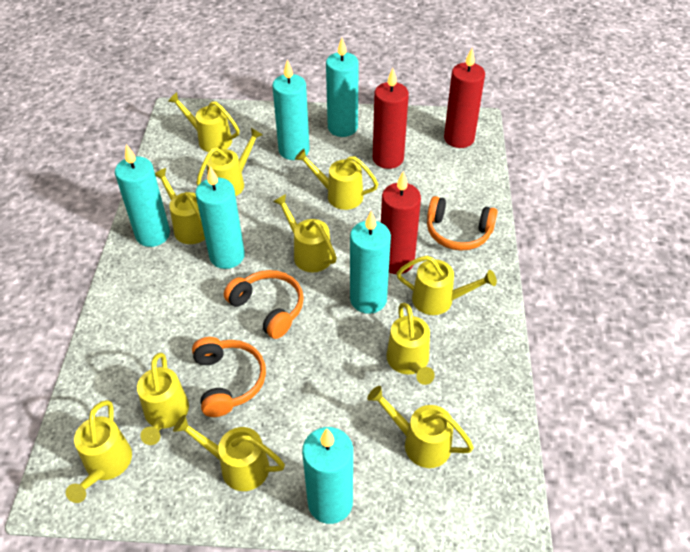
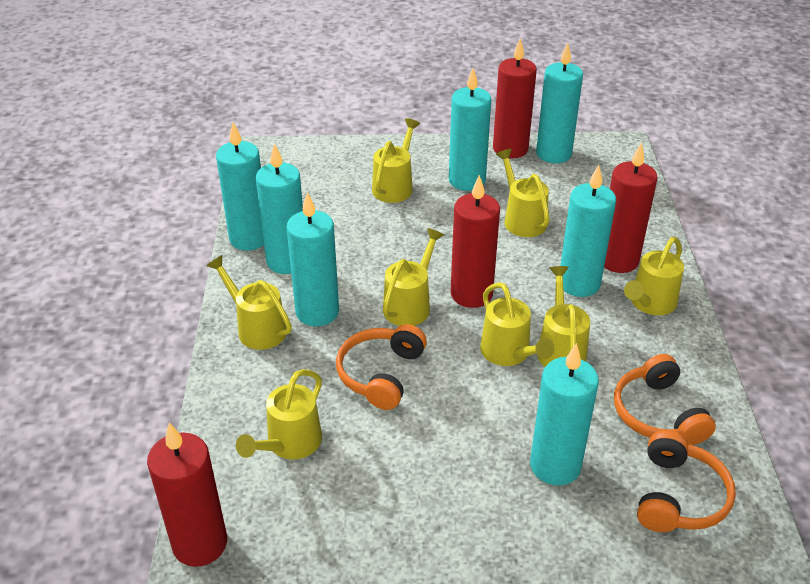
red candle: [373,68,409,169] [381,171,421,274] [444,48,485,148] = 3 -> [147,423,227,567] [450,175,500,308] [493,38,537,159] [604,142,658,273] = 4
turquoise candle: [115,144,170,247] [195,166,245,269] [272,59,310,160] [302,427,353,524] [326,38,359,137] [350,211,391,314] = 6 -> [216,122,264,251] [256,144,303,274] [287,192,339,326] [449,68,491,191] [530,343,599,486] [536,43,583,163] [560,165,616,297] = 7
yellow watering can: [66,400,132,503] [137,353,189,445] [155,168,205,244] [167,92,239,152] [173,415,285,491] [196,128,263,196] [273,194,337,272] [295,149,378,210] [367,386,474,468] [386,303,435,385] [397,256,497,315] = 11 -> [207,255,292,350] [236,369,322,460] [372,118,420,203] [383,228,444,326] [480,282,554,366] [496,149,550,237] [537,266,590,367] [624,237,684,315] = 8

